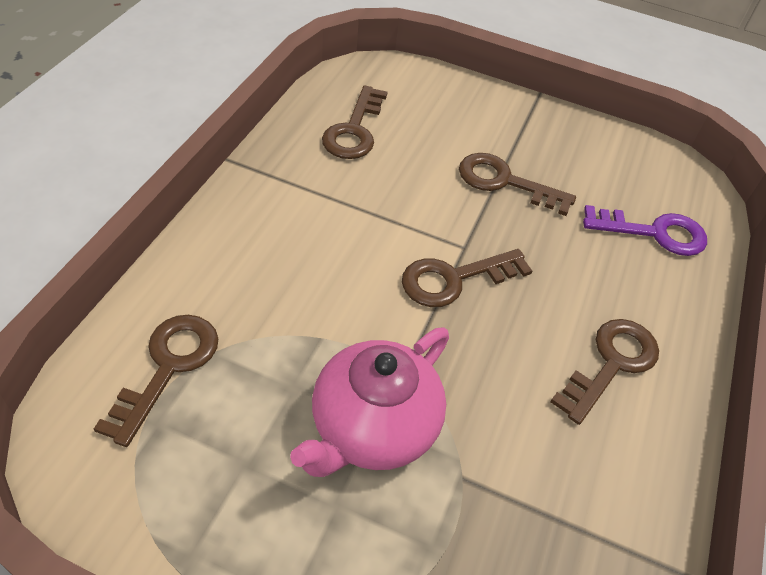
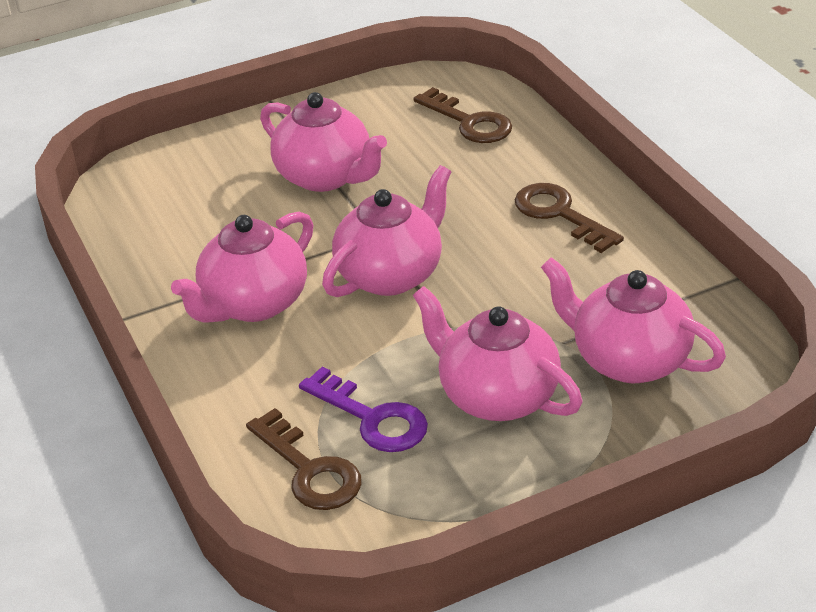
brown key: [94,315,218,447] [322,85,388,159] [402,249,532,307] [459,153,576,216] [550,319,659,425] = 5 -> [246,408,362,510] [413,87,512,143] [515,183,624,253] = 3
pink teapot: [290,328,449,477] = 1 -> [171,212,314,322] [260,92,387,192] [322,165,451,297] [413,286,582,421] [541,257,726,383] = 5

